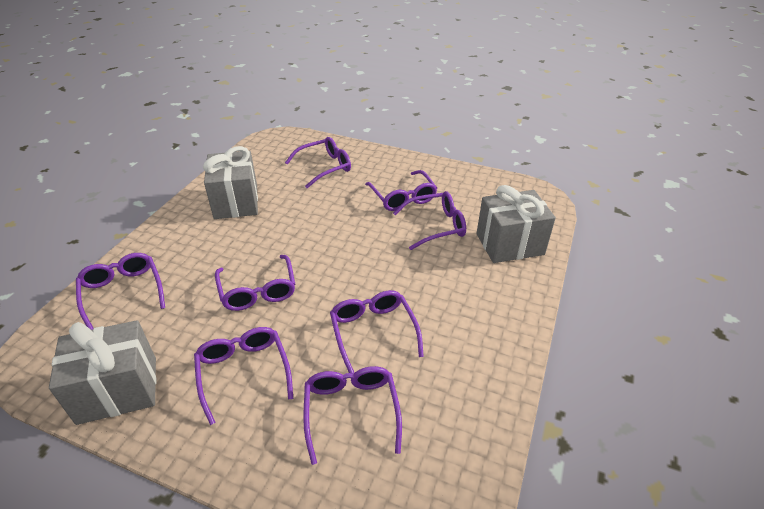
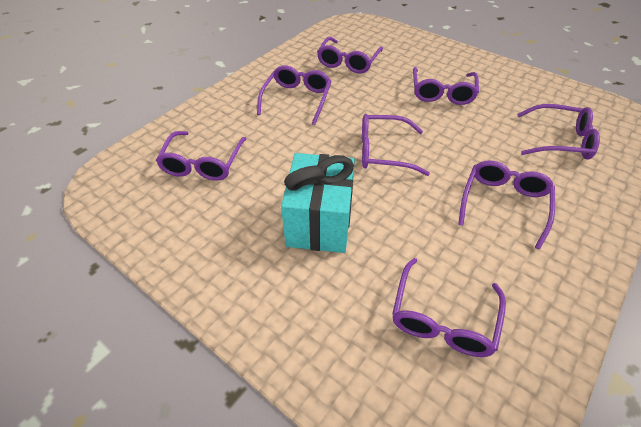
grey gift: [49,320,156,425] [203,146,258,219] [476,185,556,263] = 3 -> none = 0
turquoise gift: none = 0 -> [281,153,355,253] = 1

